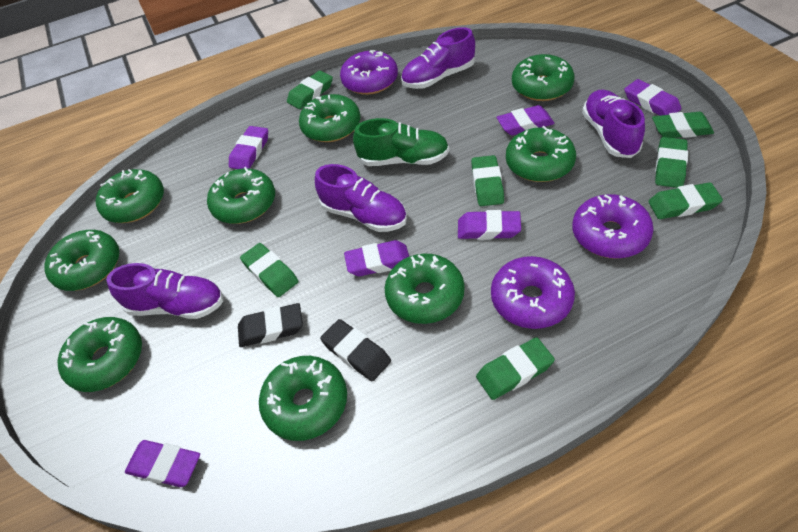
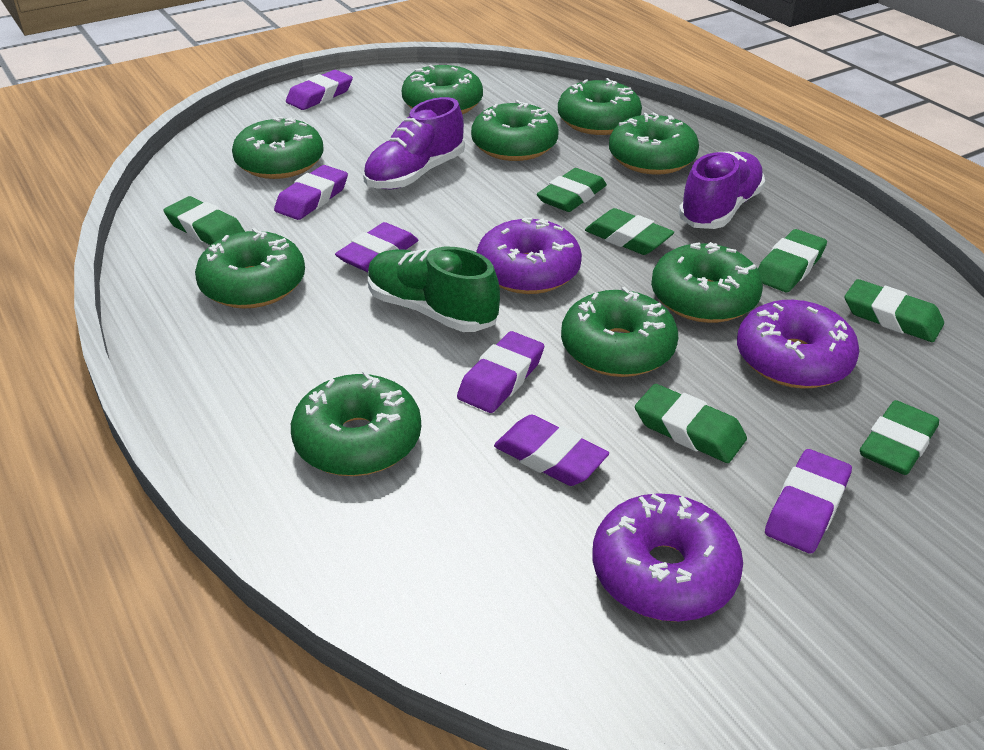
black eraser: [238,303,303,347] [320,319,391,381] = 2 -> none = 0
purple shoe: [106,263,223,319] [315,164,407,232] [401,27,475,89] [582,90,645,158] = 4 -> [363,97,465,189] [678,151,765,229] = 2

